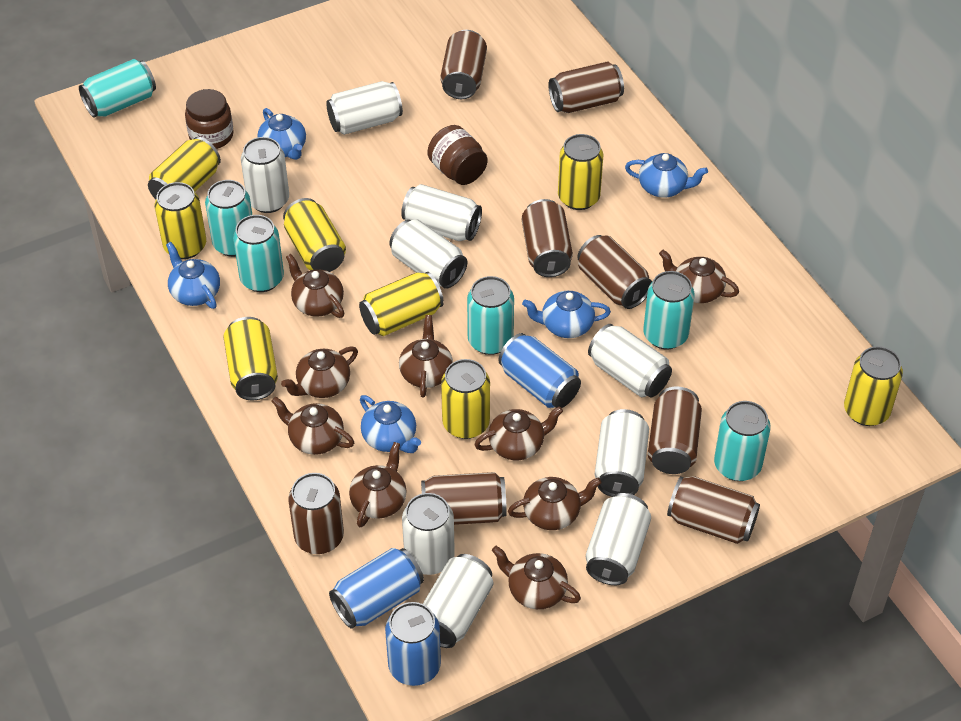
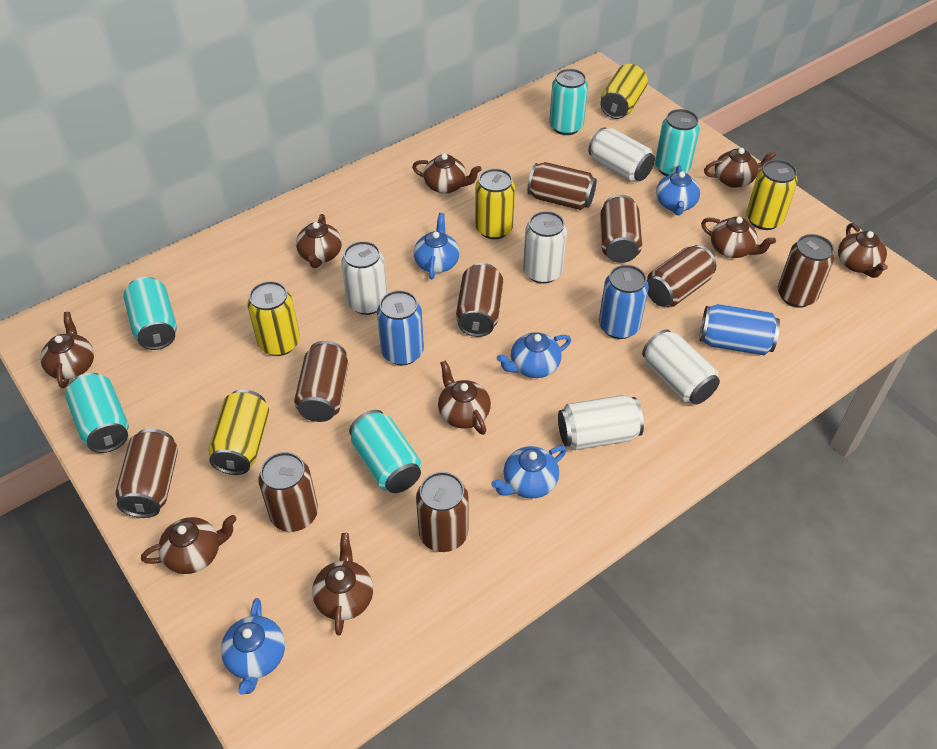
brown can: [288,473,344,554] [421,472,507,525] [440,30,487,99] [522,199,573,277] [549,62,624,113] [577,235,652,309] [648,387,702,474] [667,476,760,544] = 8 -> [115,429,178,518] [258,452,318,532] [294,341,349,422] [416,472,468,552] [456,263,503,337] [527,162,597,210] [600,195,642,263] [647,245,716,307] [778,234,834,307] = 9
brown jar: [185,89,234,149] [427,125,488,185] = 2 -> none = 0
turquoise can: [79,59,156,118] [205,180,252,257] [233,215,284,292] [467,276,514,355] [643,271,695,350] [714,401,771,481] = 6 -> [65,373,129,453] [123,277,177,350] [349,410,421,493] [549,69,588,135] [655,109,700,176] = 5
white can: [241,137,289,213] [326,81,403,135] [389,219,467,289] [401,184,482,241] [402,493,455,575] [423,554,493,648] [586,493,651,585] [588,324,672,398] [595,409,649,497] = 9 -> [341,241,387,315] [523,211,567,284] [558,395,644,450] [588,127,655,182] [642,329,720,405] = 5
yellow can: [148,137,221,199] [155,182,206,259] [223,317,278,400] [283,198,346,272] [359,272,444,336] [441,359,490,439] [558,134,603,210] [844,346,903,426] = 8 -> [209,389,269,475] [247,281,300,356] [475,168,515,239] [601,64,648,119] [746,160,798,230] = 5

